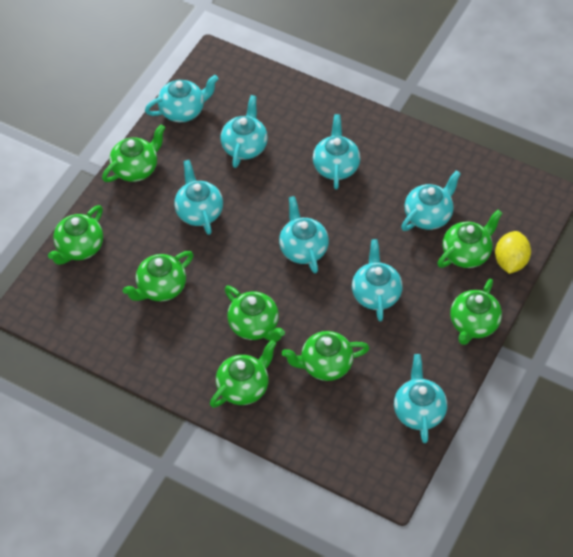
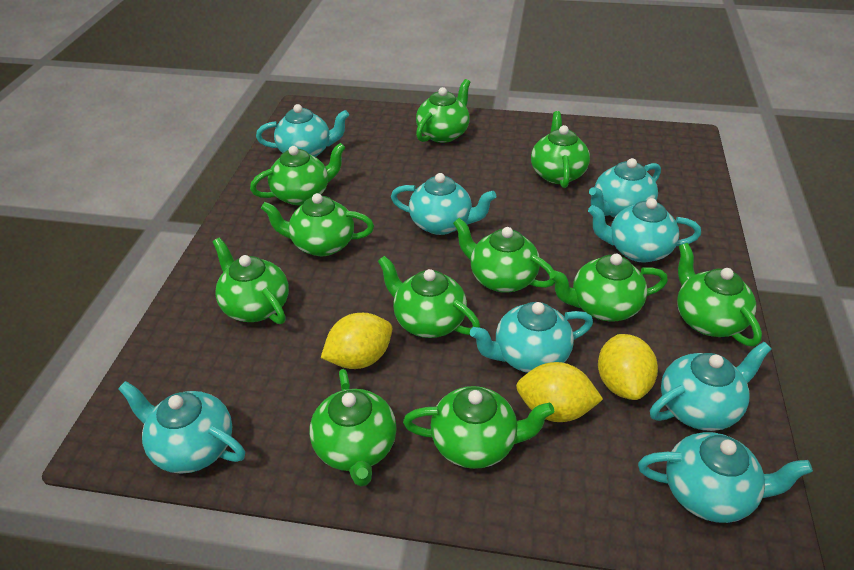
green teapot: [48,205,103,265] [102,125,165,182] [123,251,193,302] [210,340,277,408] [225,286,285,342] [282,331,369,381] [437,210,502,268] [450,279,502,345] = 8 -> [213,238,289,324] [250,143,346,205] [261,193,374,256] [310,369,397,487] [378,255,480,338] [403,386,554,469] [416,79,470,143] [453,218,555,293] [531,111,590,188] [549,254,668,322] [677,243,762,346] = 11
yellow lemon: [495,231,531,274] = 1 -> [321,313,392,369] [516,362,603,422] [598,334,658,400] = 3

